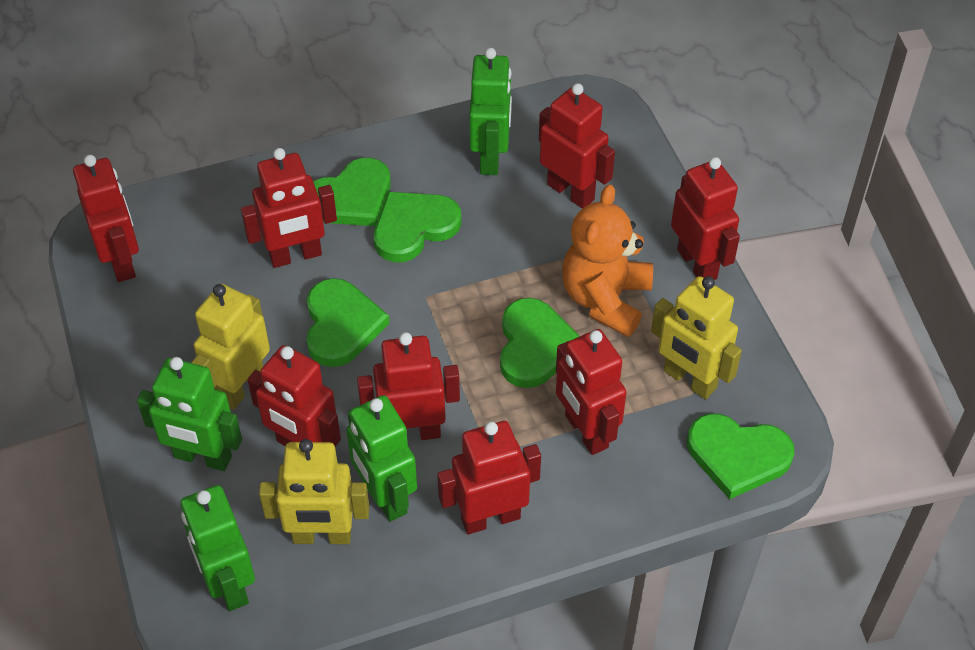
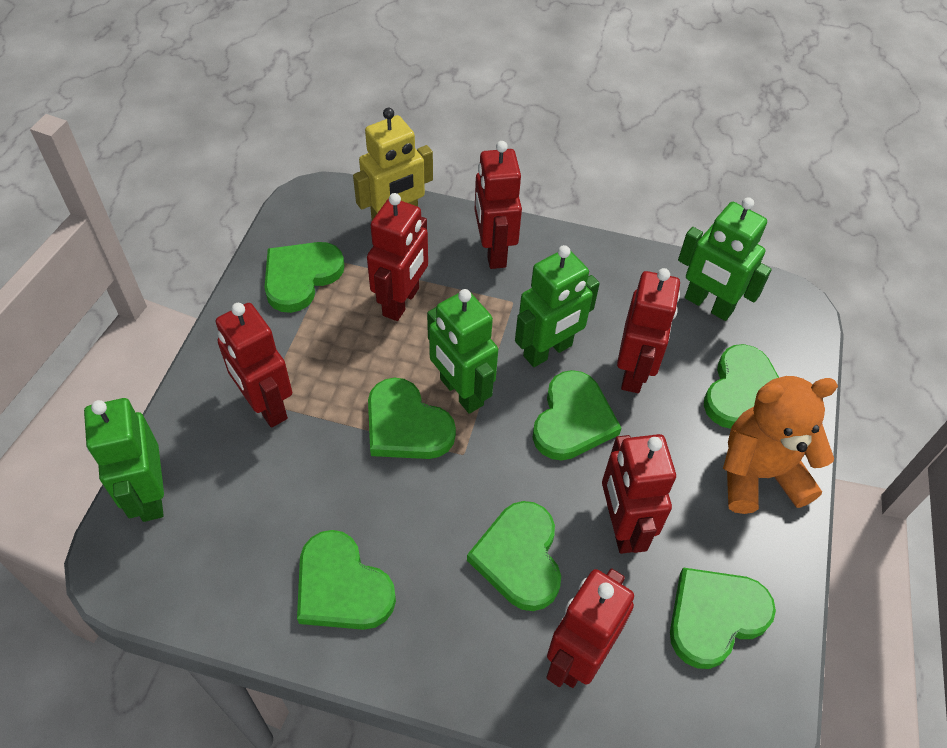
green heart: [306,278,389,367] [313,158,390,226] [374,192,461,262] [500,298,580,388] [687,413,794,499] = 5 -> [264,242,345,313] [297,530,396,630] [368,378,456,459] [467,501,561,611] [533,370,622,461] [670,567,776,669] [704,344,779,429] = 7
red robot: [73,155,139,282] [241,148,337,268] [247,345,341,447] [357,332,460,440] [437,421,541,534] [539,83,615,209] [556,329,627,455] [671,157,740,280] = 8 -> [216,303,292,427] [367,193,428,321] [474,141,522,269] [546,569,634,688] [602,434,676,554] [617,268,680,393] = 6
yellow robot: [191,284,270,410] [259,439,369,544] [651,276,742,399] = 3 -> [353,108,433,220] = 1

